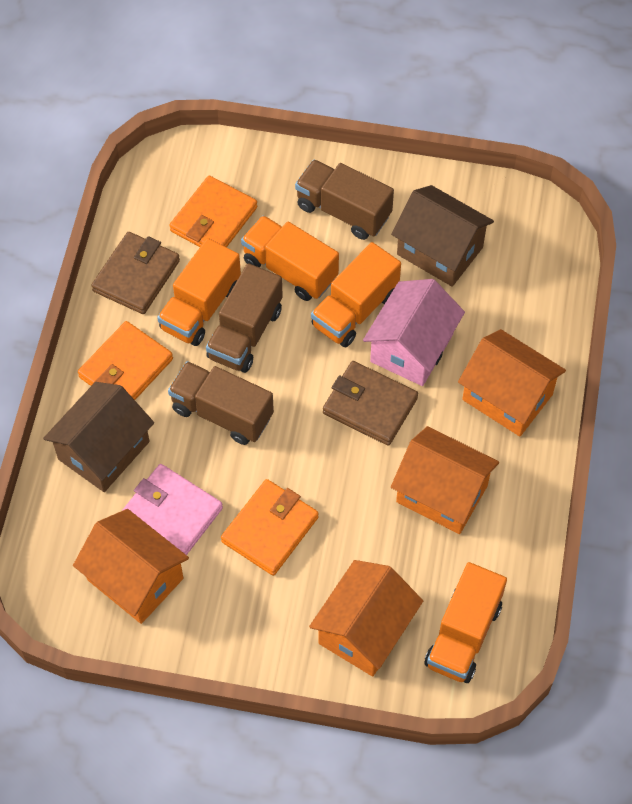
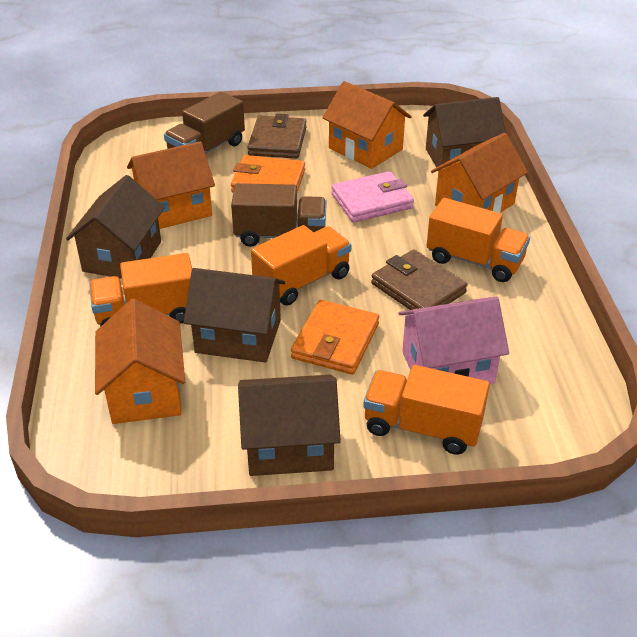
brown house: [43,382,154,492] [391,185,494,287] = 2 -> [66,175,165,279] [184,268,285,363] [238,375,341,476] [423,97,506,171] = 4
brown truck: [168,361,274,445] [206,263,283,373] [295,159,394,240] = 3 -> [164,92,245,154] [231,183,327,247] = 2
orange wallet: [78,321,173,400] [169,176,258,247] [221,479,319,576] = 3 -> [231,155,305,192] [291,300,379,375] = 2

